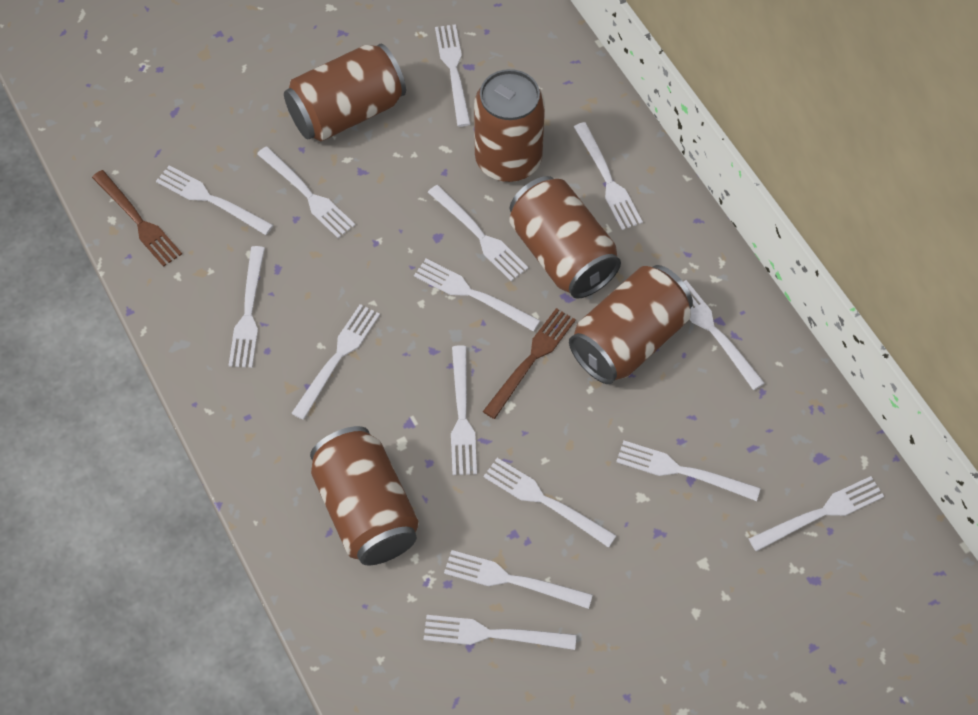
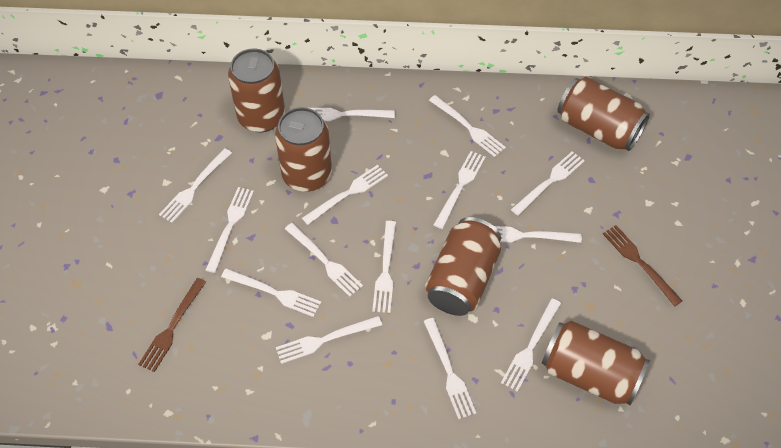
white fork: [156,165,273,235] [229,246,265,368] [257,146,355,238] [291,304,380,420] [414,259,540,332] [424,615,576,650] [428,185,528,281] [435,24,471,127] [444,550,593,609] [451,345,477,475] [484,458,617,548] [574,122,643,230] [616,441,761,501] [683,280,765,390] [748,476,884,552] = 15 -> [159,148,232,223] [206,187,254,273] [221,268,321,317] [276,316,382,364] [285,223,363,297] [302,165,388,225] [310,108,395,121] [372,221,396,313] [423,318,476,419] [429,95,506,157] [433,151,486,229] [494,226,582,243] [501,298,561,392] [511,151,585,216] = 14

